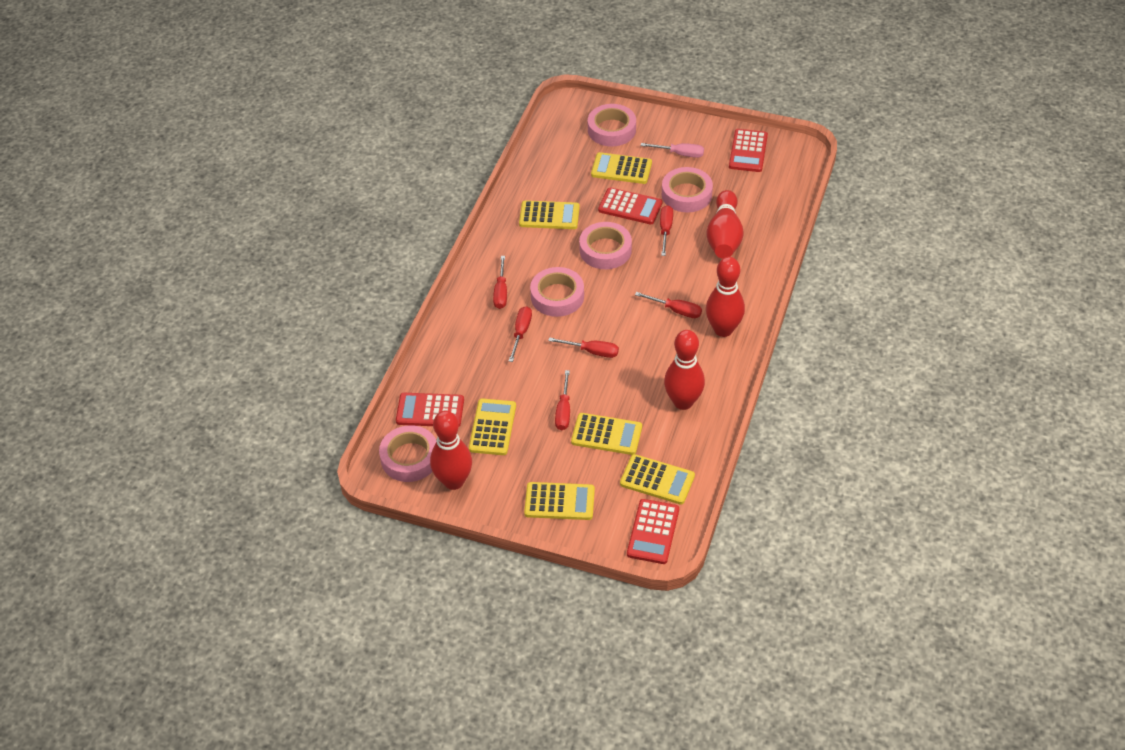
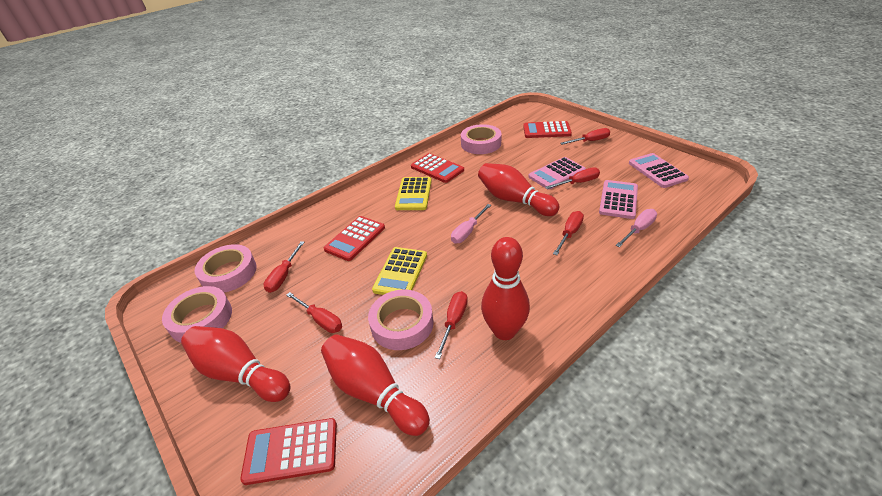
pink calculator: none = 0 -> [528,157,586,190] [599,180,638,219] [629,153,689,188] = 3
pink screwdriver: [640,143,704,158] = 1 -> [451,204,491,244] [615,209,657,247] = 2
pink tape: [379,425,437,482] [530,267,584,317] [579,222,632,269] [588,104,636,146] [662,167,713,212] = 5 -> [162,286,232,343] [194,244,257,293] [368,290,434,350] [461,124,501,154] = 4
yellow calculator: [469,398,516,455] [519,200,580,229] [524,482,595,520] [571,413,642,455] [591,152,652,184] [620,454,695,504] = 6 -> [372,247,427,295] [395,177,432,210] = 2

